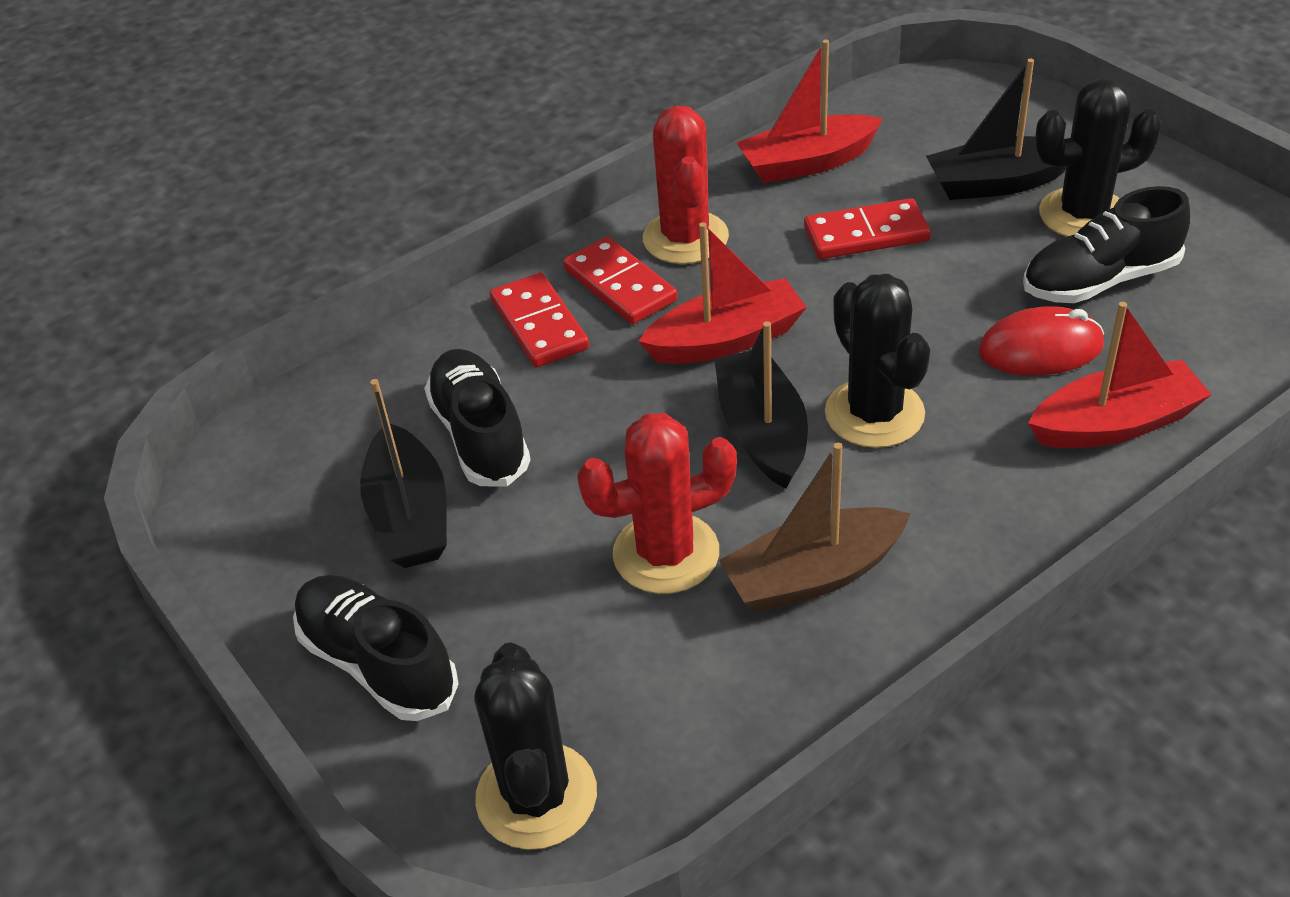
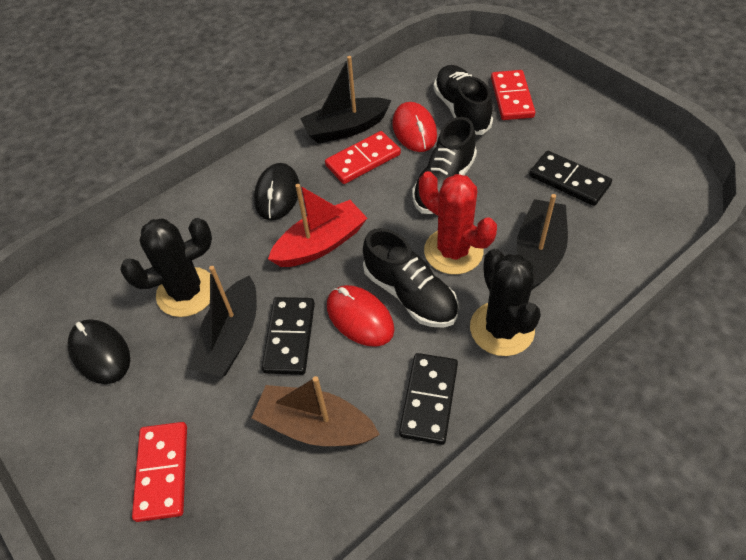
black cactus: [474,642,597,850] [825,274,930,448] [1035,79,1161,237] = 3 -> [120,218,212,317] [470,249,541,356] = 2
black domino: none = 0 -> [262,297,315,375] [399,353,458,445] [529,151,612,206] = 3
black mouse: none = 0 -> [68,319,130,384] [254,163,300,220] = 2
red boat: [638,222,807,364] [737,40,883,183] [1028,302,1212,448] = 3 -> [268,184,367,267] = 1
red cactus: [577,413,737,594] [643,106,729,264] = 2 -> [419,171,497,275] = 1
red mouse: [979,306,1104,376] = 1 -> [327,285,394,347] [392,102,437,152] = 2

